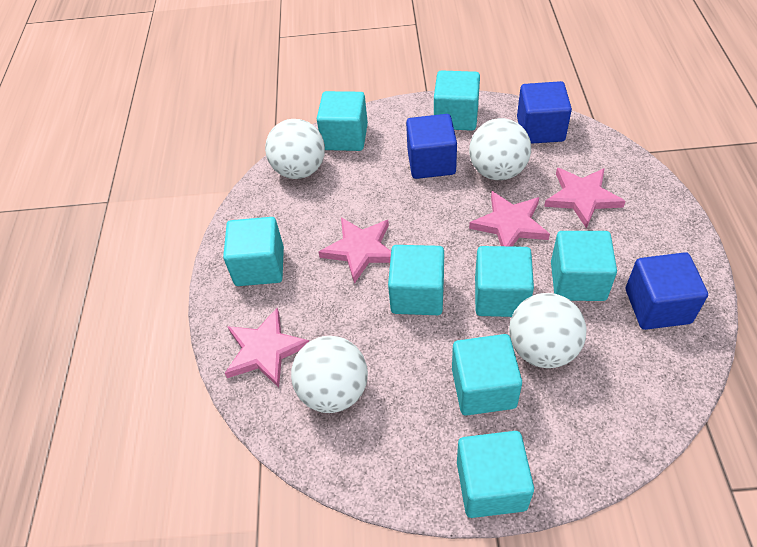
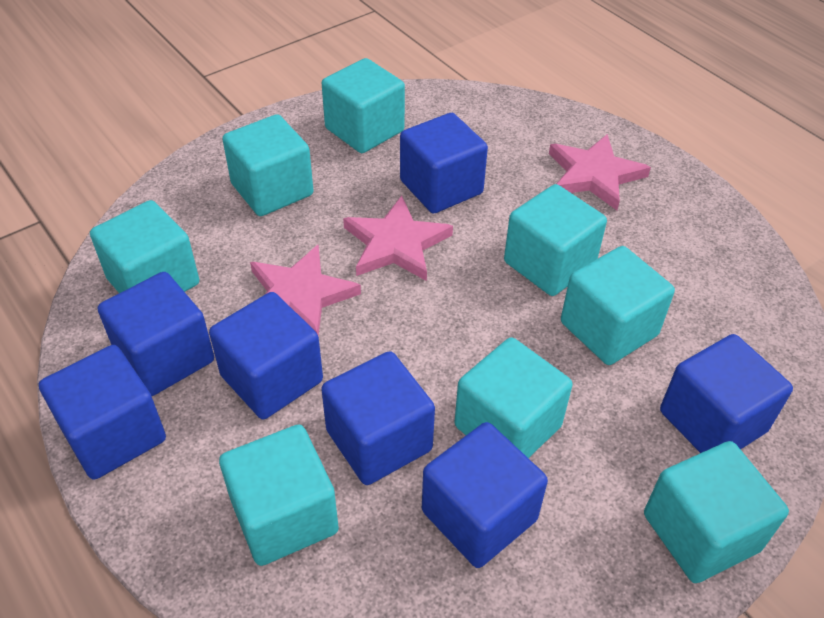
blue cube: [406,114,457,179] [517,81,572,144] [626,252,708,330] = 3 -> [39,345,166,480] [98,272,214,396] [209,292,323,419] [321,351,435,485] [400,113,488,214] [422,422,548,568] [660,334,793,453] = 7
pink star: [225,308,309,388] [318,217,391,284] [469,191,550,246] [544,168,626,229] = 4 -> [250,245,361,336] [343,196,453,281] [549,134,651,210] = 3
white ball: [265,119,325,179] [291,336,368,413] [469,118,531,180] [509,293,587,368] = 4 -> none = 0

